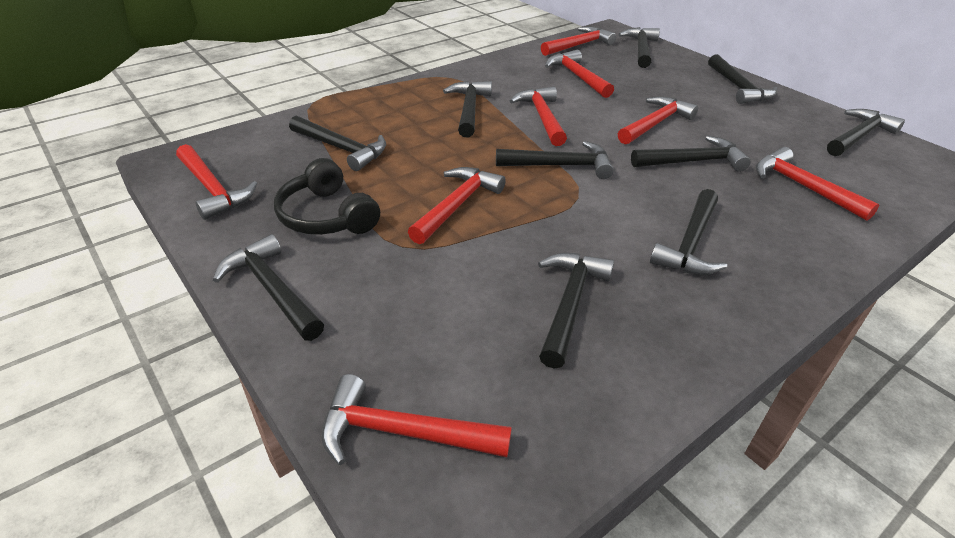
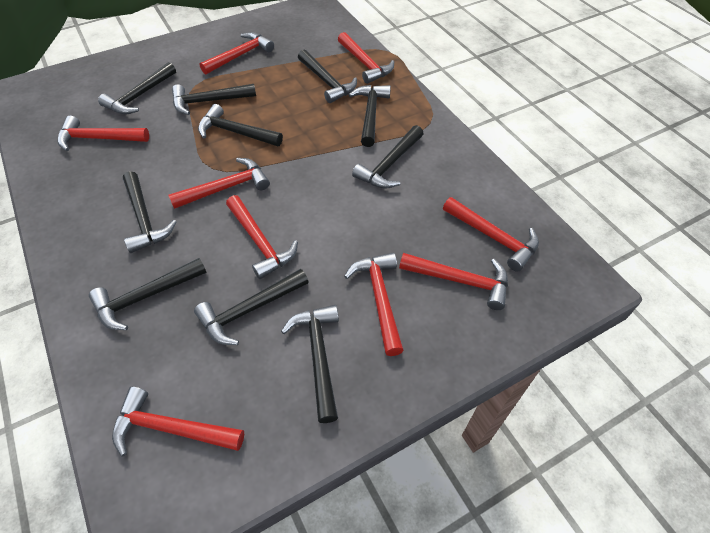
black headphones: [274,158,380,235] = 1 -> none = 0
red hammer: [176,144,257,220] [321,374,512,465] [408,167,506,244] [510,87,567,146] [541,26,616,56] [545,49,614,98] [618,96,698,144] [756,147,879,221] = 8 -> [58,116,149,151] [112,387,244,457] [169,158,270,209] [199,32,274,75] [226,195,298,279] [338,32,394,84] [344,252,404,356] [399,253,508,310] [443,197,539,272] = 9

